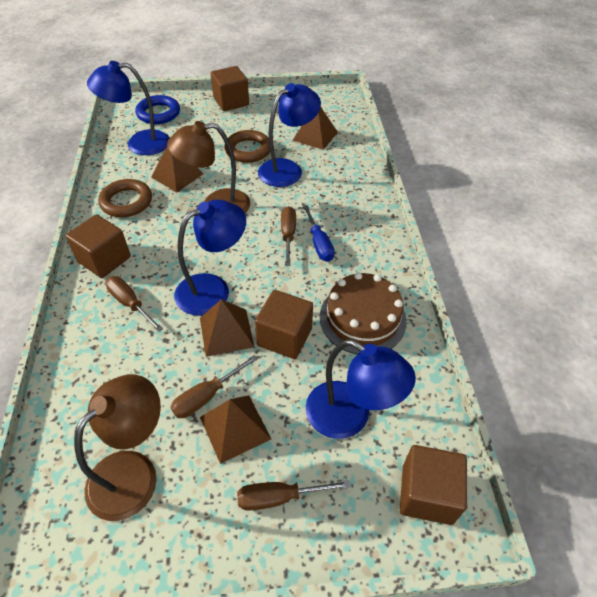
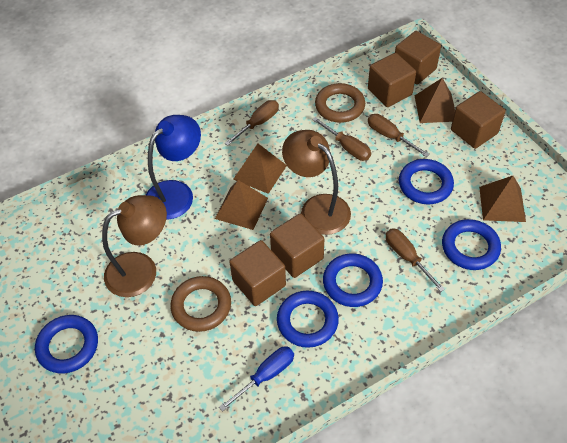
blue lamp: [87,61,170,155] [174,200,246,316] [258,83,321,187] [306,339,416,439] = 4 -> [146,115,201,220] = 1
blue ring: [135,95,180,124] = 1 -> [35,315,98,374] [277,290,339,348] [323,253,383,307] [399,159,454,204] [442,219,501,270] = 5
brown cake: [320,272,407,354] = 1 -> none = 0
brown cube: [65,214,131,278] [210,66,249,111] [255,290,313,359] [400,445,467,525] = 4 -> [229,240,286,306] [270,213,324,278] [368,53,416,107] [395,31,441,85] [451,91,506,149] = 5

